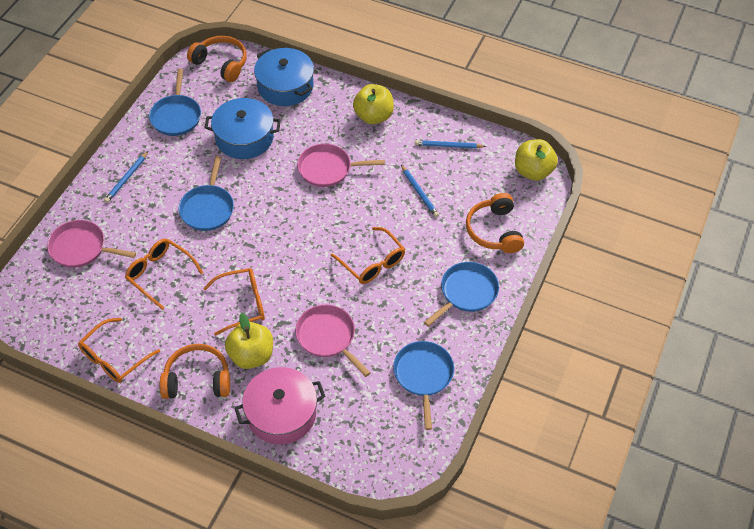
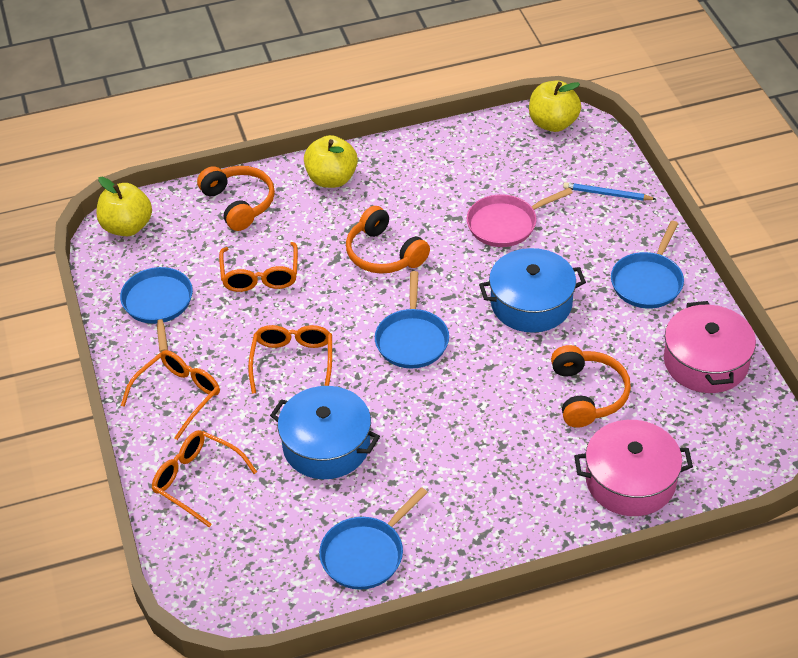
blue pencil: [104,151,148,203] [401,165,439,217] [415,140,486,148] = 3 -> [563,182,656,201] = 1
pink pan: [47,220,136,268] [295,305,370,377] [297,144,385,187] = 3 -> [467,188,573,247] = 1
pink pot: [234,367,325,445] = 1 -> [574,420,693,516] [664,301,756,393] = 2

